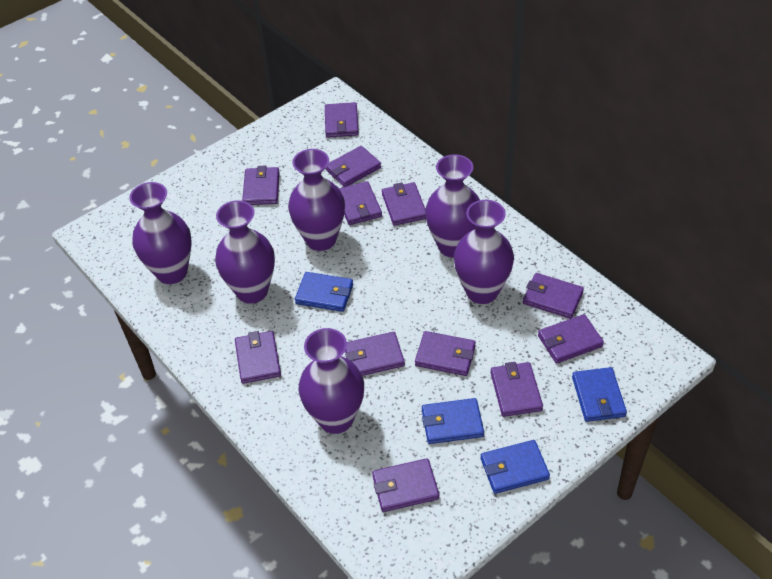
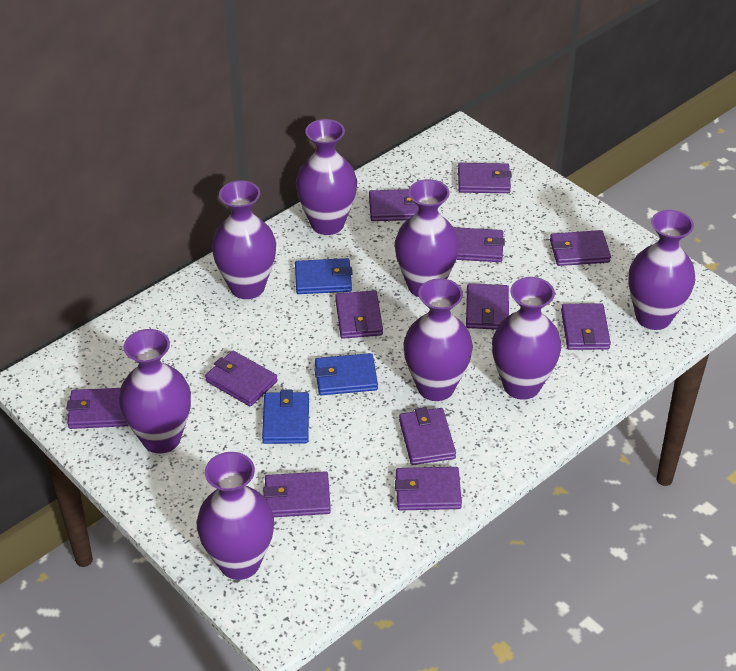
blue wallet: [295,272,353,312] [422,398,484,444] [480,440,550,494] [572,367,627,422] = 4 -> [262,390,309,444] [295,258,352,294] [314,353,378,395] = 3
purple vase: [129,182,192,284] [215,200,275,304] [288,149,345,251] [298,328,364,434] [425,154,480,258] [454,200,514,304] = 6 -> [119,329,191,454] [197,452,274,580] [212,180,276,299] [296,119,357,235] [395,179,459,297] [403,278,473,401] [492,277,561,400] [629,210,695,330] = 8

